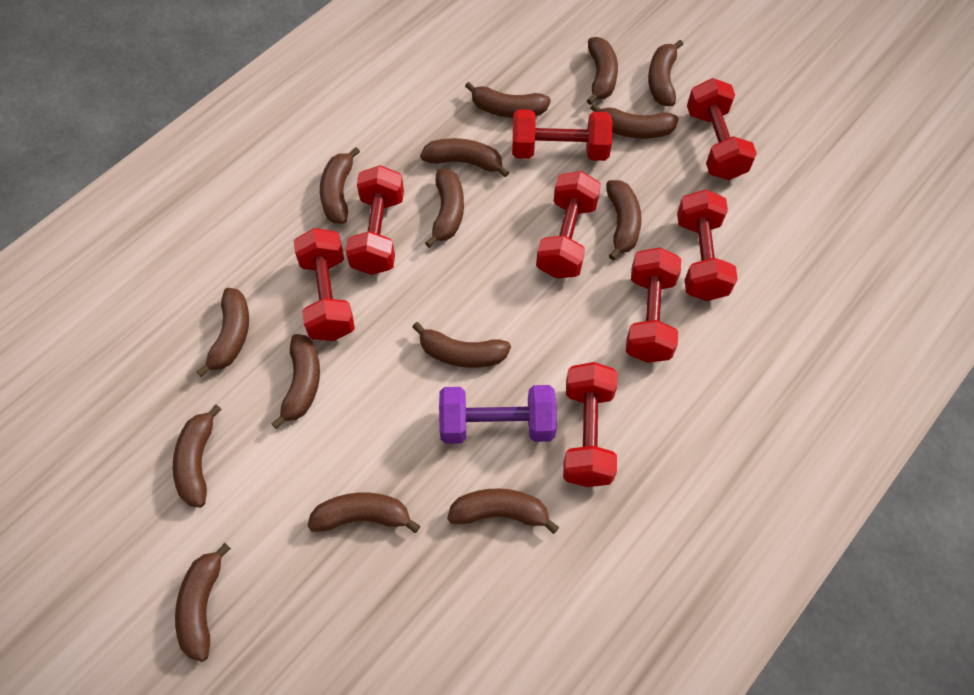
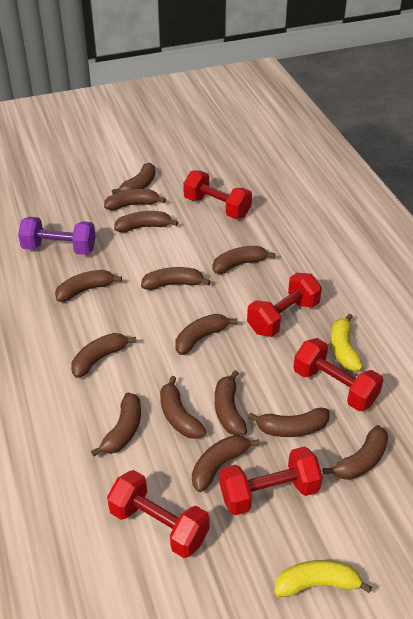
brown banana: [173,405,222,508] [175,543,231,662] [196,288,249,377] [271,334,320,429] [308,492,420,533] [320,147,360,224] [412,322,511,368] [420,138,509,177] [425,169,464,248] [447,488,559,534] [465,82,551,118] [587,37,618,105] [590,103,679,139] [606,180,642,260] [648,40,683,106] = 15 -> [55,270,122,302] [71,333,136,378] [91,393,141,457] [104,189,166,210] [112,163,156,194] [114,211,178,233] [141,267,211,290] [160,376,207,439] [175,314,237,355] [192,435,260,492] [213,246,275,274] [215,370,247,435] [248,408,330,437] [323,425,388,480] = 14
red dumbbell: [294,228,355,341] [346,165,404,275] [512,109,613,161] [536,171,601,278] [563,362,617,487] [626,247,681,363] [677,189,738,301] [687,78,757,180] = 8 -> [107,470,209,558] [183,170,252,219] [220,446,323,515] [247,273,322,337] [293,338,383,411] = 5
yellow banana: none = 0 -> [274,560,372,597] [331,314,363,371] = 2

